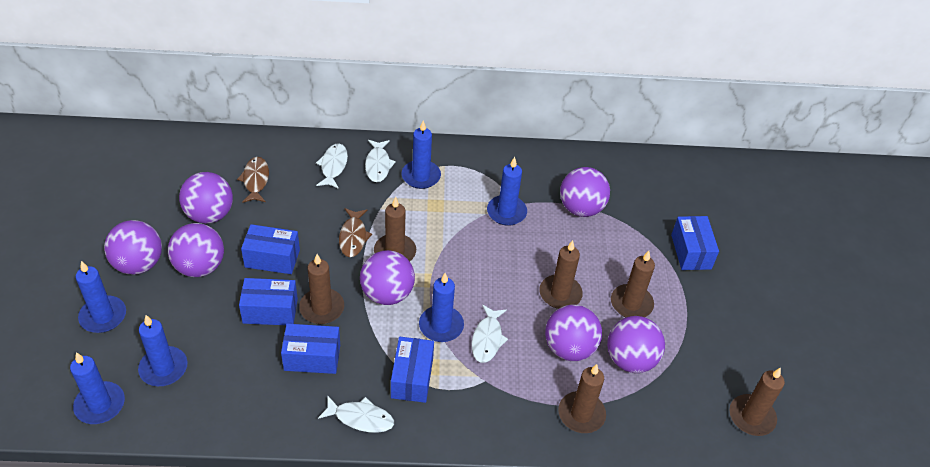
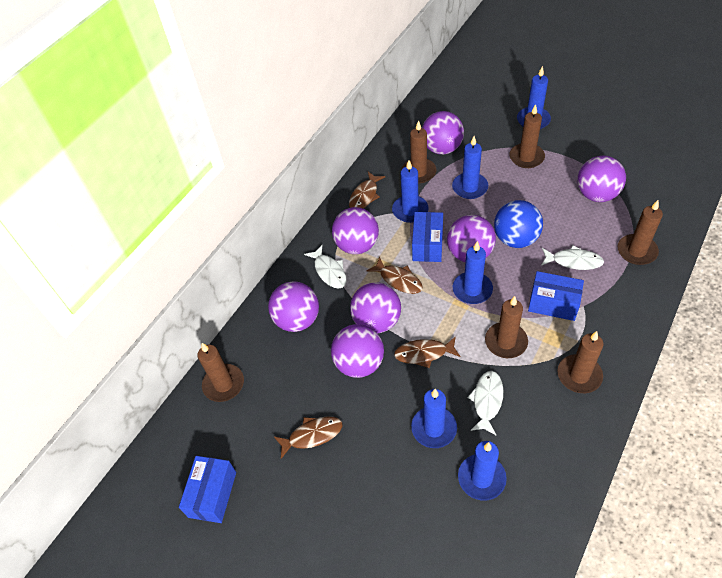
blue ball: none = 0 -> [494,200,543,248] = 1
blue box: [239,278,298,325] [241,224,300,274] [281,324,340,374] [391,337,434,403] [671,216,719,270] = 5 -> [179,456,236,523] [412,212,443,262] [528,271,584,321] = 3
brown fish: [237,157,269,203] [339,208,372,257] = 2 -> [273,416,343,459] [349,172,385,209] [367,257,423,294] [394,336,461,368] = 4
white fish: [316,143,348,189] [318,395,394,433] [365,140,396,182] [471,305,508,363] = 4 -> [304,245,347,289] [467,371,503,435] [541,245,604,270] = 3

